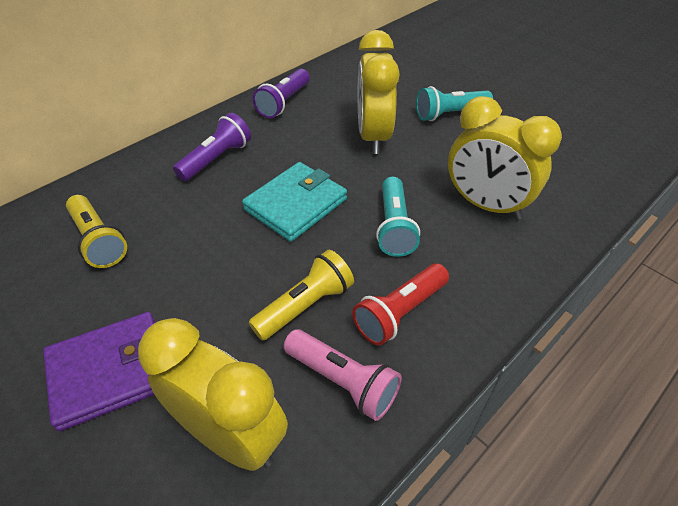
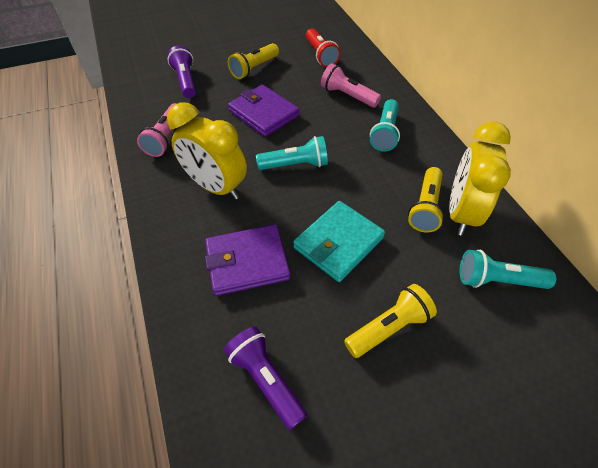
pink flashlight: [284,329,402,421] = 1 -> [137,103,177,157] [321,63,381,107] = 2
purple wallet: [43,312,155,431] = 1 -> [205,224,290,296] [228,85,300,137] = 2
turquoise flashlight: [376,177,420,257] [416,86,493,121] = 2 -> [256,136,328,170] [370,99,400,152] [460,250,556,289] = 3
yellow clock: [138,318,288,471] [358,30,400,154] [448,96,562,220] = 3 -> [167,102,247,200] [449,122,511,236] = 2
yellow flashlight: [66,195,127,268] [249,250,354,341] = 2 -> [228,43,279,79] [344,284,437,358] [408,167,445,233] = 3

